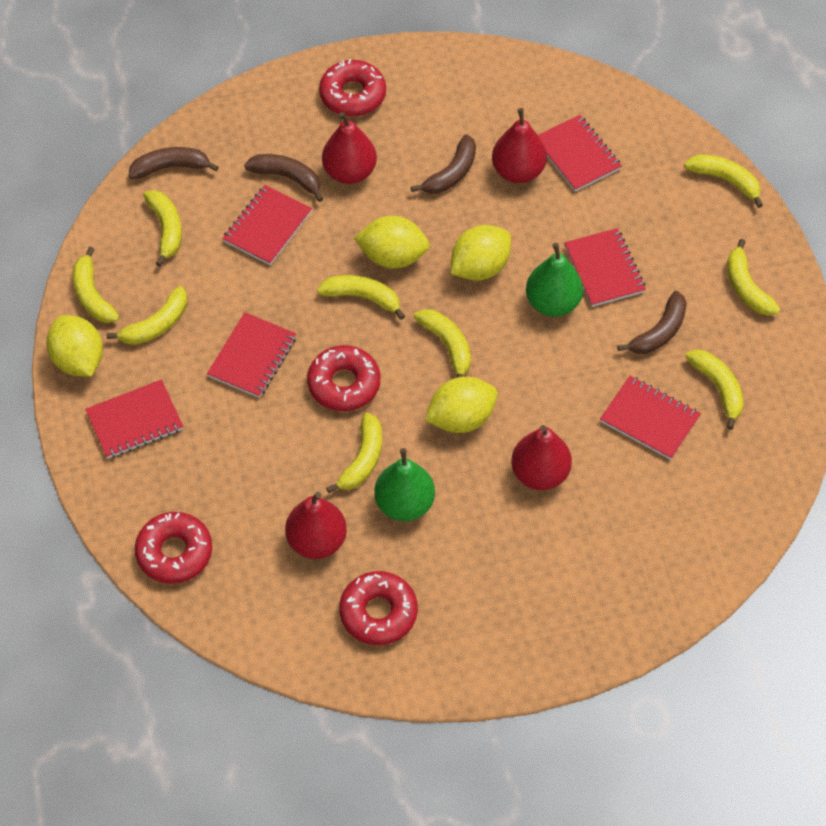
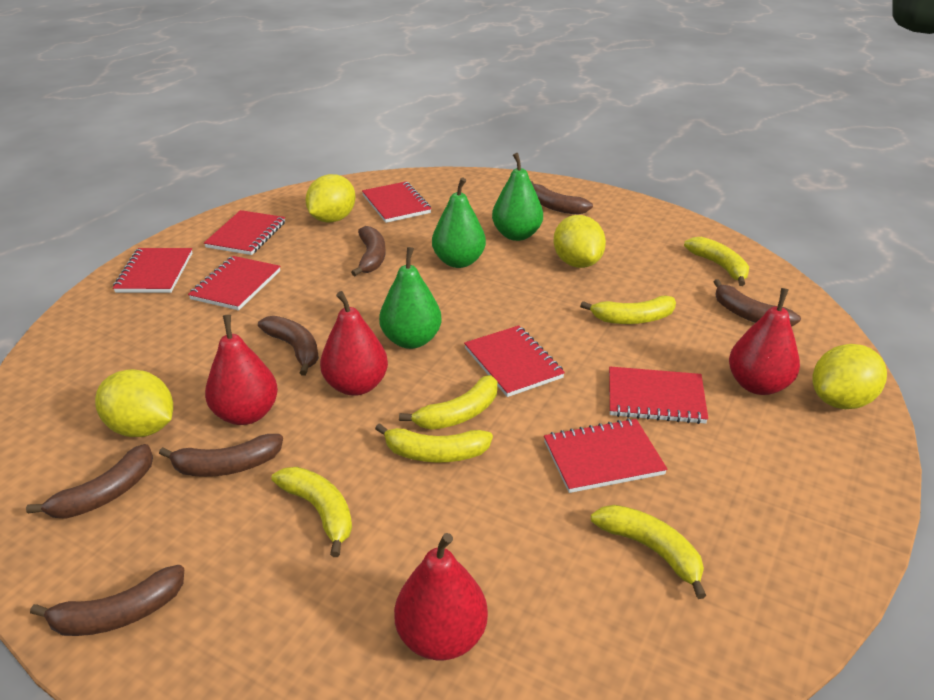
brown banana: [128,147,219,179] [244,154,323,202] [411,134,476,194] [617,291,687,354] = 4 -> [26,444,153,519] [30,565,184,636] [159,434,283,477] [258,316,319,376] [351,226,386,276] [531,181,593,215] [714,279,801,327] = 7
green pear: [374,448,435,521] [526,243,583,317] = 2 -> [379,247,442,349] [432,178,486,268] [492,153,543,241] = 3
red donut: [135,512,212,584] [307,345,380,411] [319,59,386,117] [339,571,418,645] = 4 -> none = 0
red notebook: [85,379,183,459] [207,312,296,398] [222,185,312,265] [538,115,622,192] [564,228,646,307] [600,376,701,460] = 6 -> [113,248,192,293] [188,256,280,310] [204,210,285,255] [362,182,431,223] [464,326,565,397] [544,418,668,493] [609,367,708,424] = 7
yellow banana: [73,247,119,323] [107,286,187,345] [143,190,182,266] [317,275,405,320] [326,413,382,493] [414,309,471,378] [684,154,763,208] [685,349,744,430] [727,239,780,316] = 9 -> [271,467,352,557] [375,423,493,463] [399,375,497,430] [580,295,676,324] [591,505,706,599] [684,237,749,286] = 6

